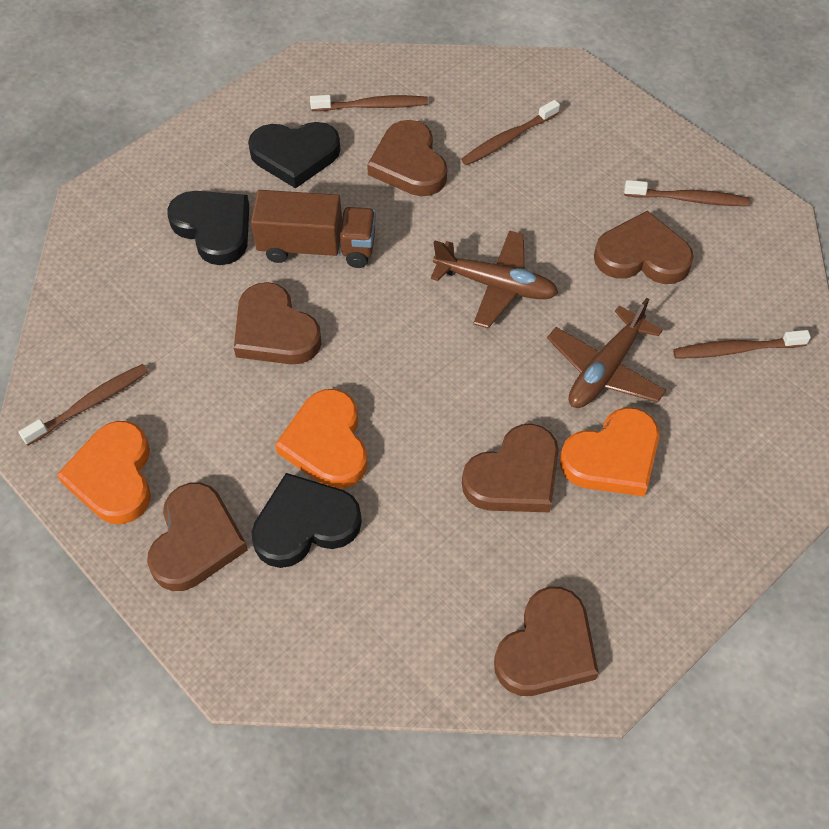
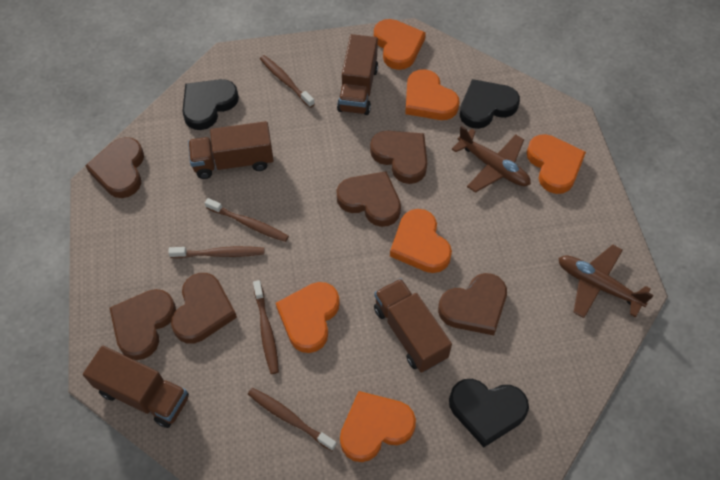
brown truck: [251,190,376,268] = 1 -> [83,346,189,428] [188,121,274,179] [337,34,378,115] [374,278,452,373] = 4
orange heart: [57,421,151,524] [275,389,367,489] [560,408,659,497] = 3 -> [276,282,340,353] [340,391,416,462] [374,19,426,70] [390,209,452,273] [405,69,460,120] [527,134,586,194] = 6

